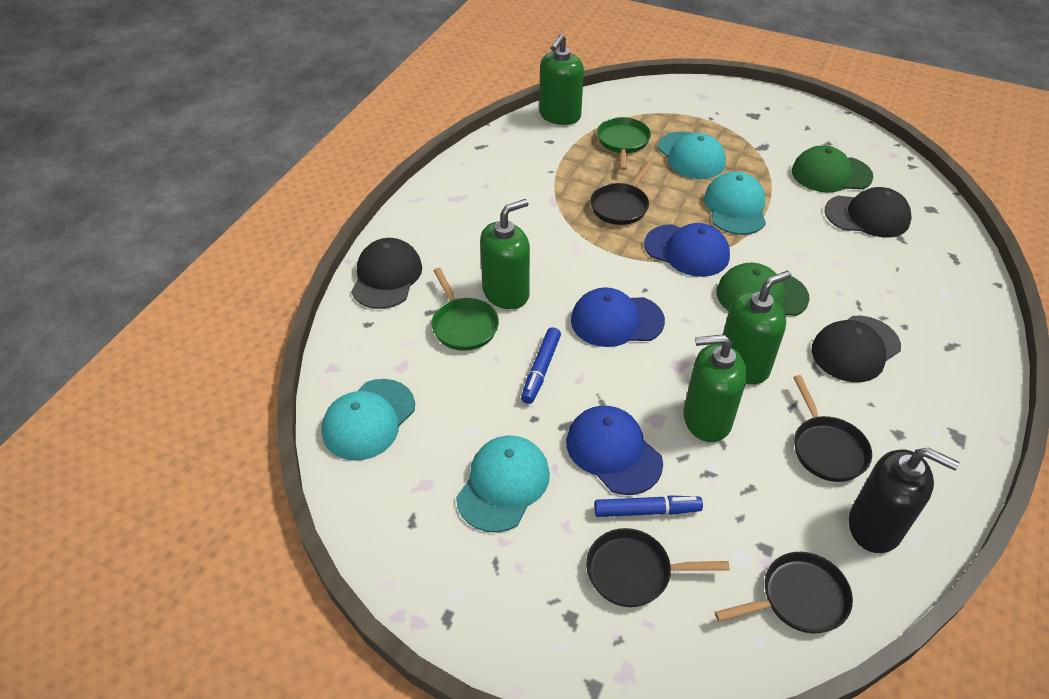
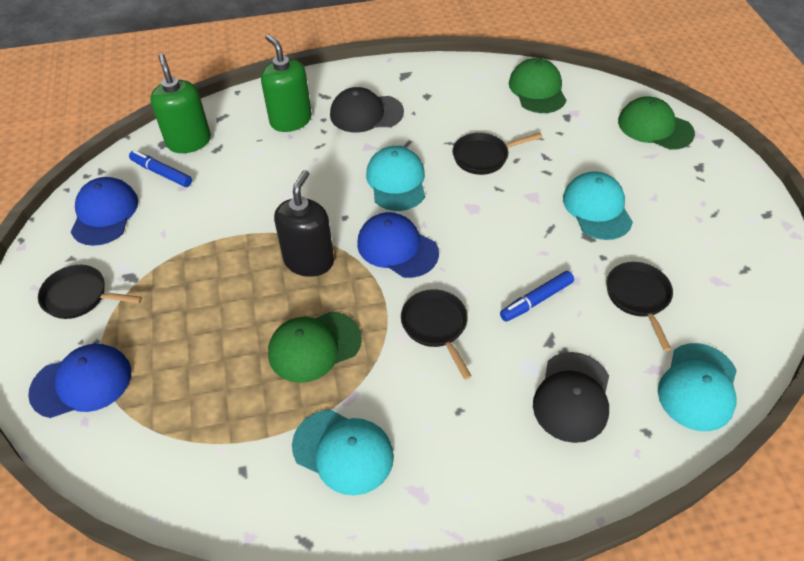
black cap: [351,238,422,309] [812,316,901,382] [825,187,912,237] = 3 -> [330,87,404,133] [533,352,609,443] = 2
green cap: [717,263,809,316] [792,145,873,193] = 2 -> [268,311,362,383] [509,58,566,113] [618,96,695,150] = 3
green pan: [432,268,499,351] [597,117,651,170] = 2 -> none = 0
green soap dispenser: [480,199,530,309] [539,34,584,125] [683,334,747,442] [720,270,792,385] = 4 -> [150,54,211,153] [261,34,312,132] = 2

